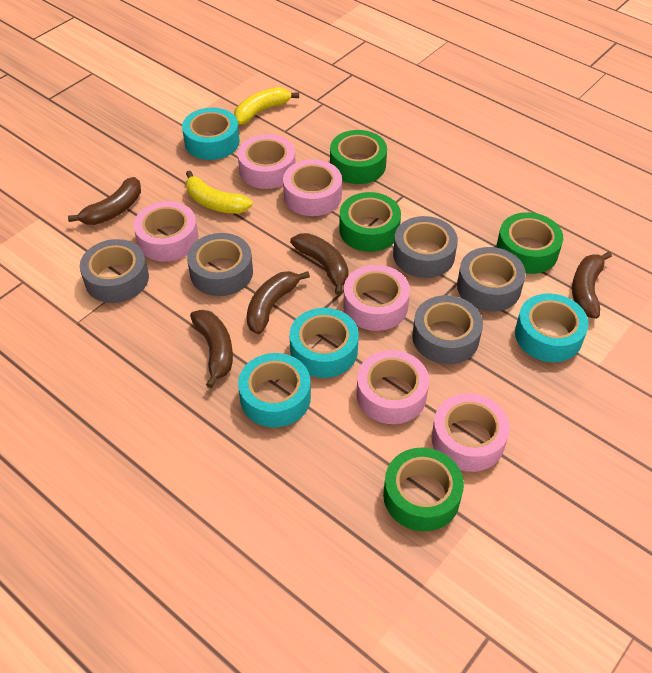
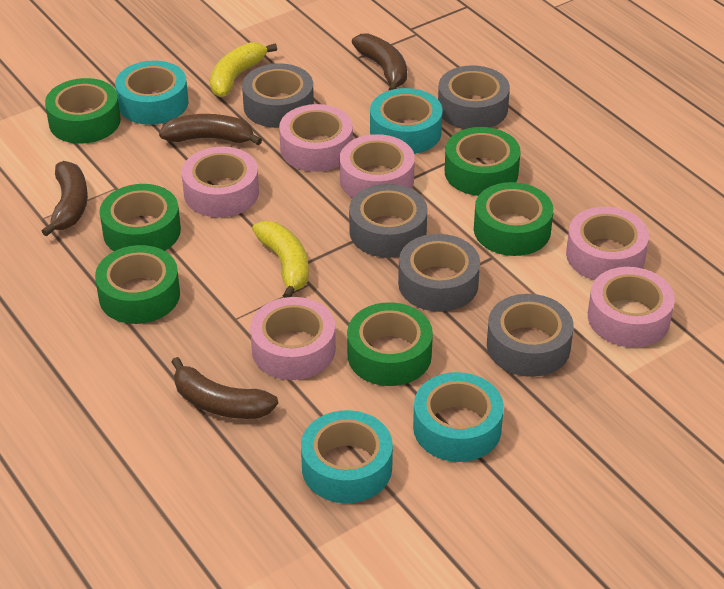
brown banana: [68,177,141,225] [190,310,233,388] [246,271,310,334] [290,233,349,295] [572,252,612,319] = 5 -> [41,161,88,237] [159,114,262,145] [171,357,278,419] [352,33,407,90] = 4
green tape: [330,130,387,184] [339,192,401,252] [383,448,464,531] [496,212,563,274] = 4 -> [45,78,121,144] [95,245,180,324] [100,184,181,251] [347,302,433,386] [445,127,521,196] [474,182,553,256] = 6

